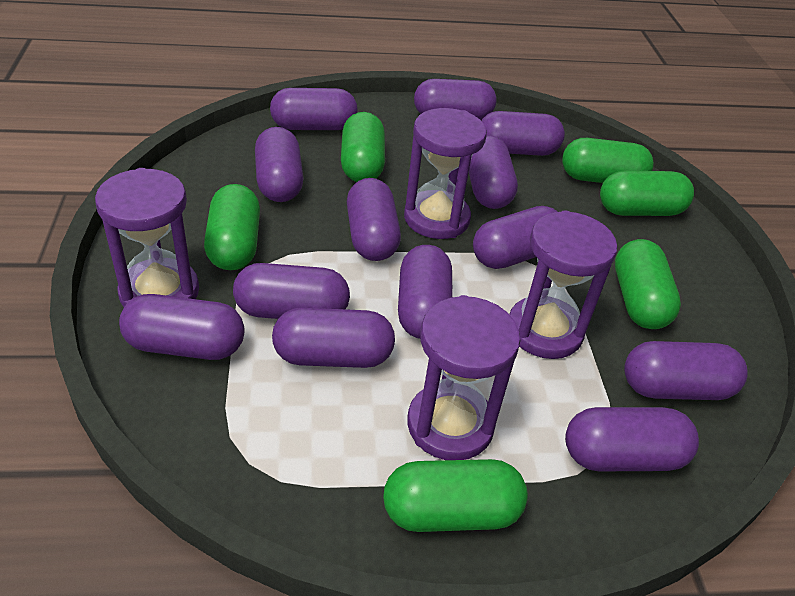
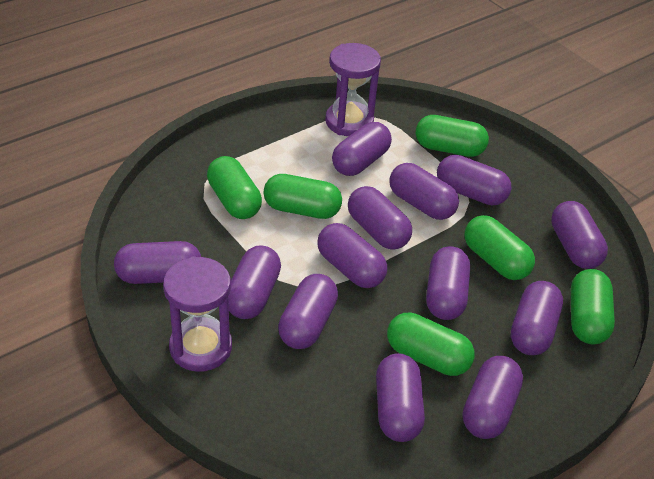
purple hourglass: [95,168,199,307] [404,108,487,239] [407,295,520,460] [509,210,617,359] = 4 -> [163,256,232,372] [325,43,381,136] = 2

